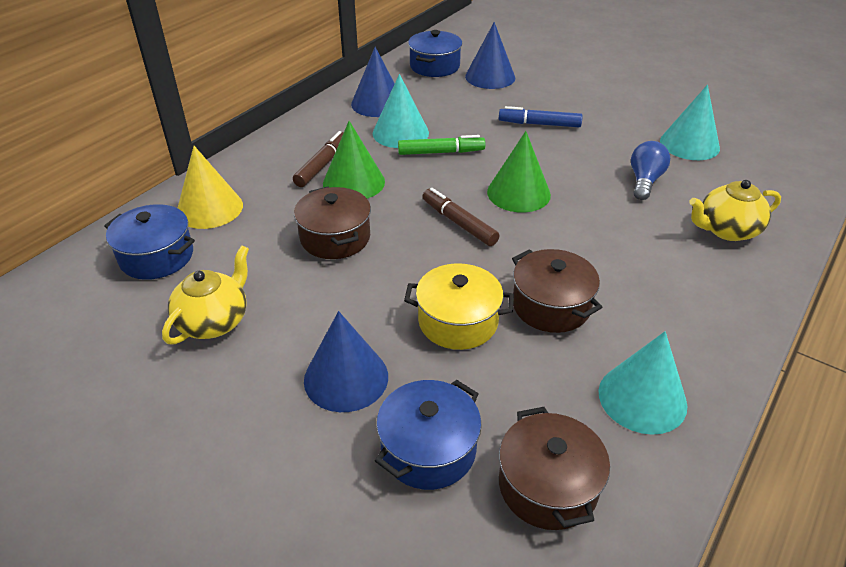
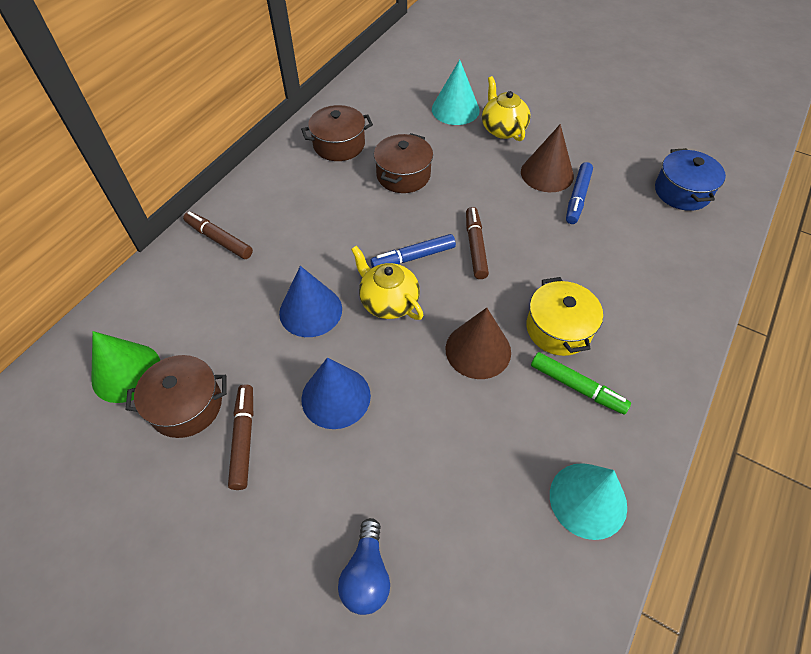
blue cone: [304,311,388,412] [351,47,395,117] [465,22,515,89] = 3 -> [279,266,342,337] [301,357,371,429] = 2
blue marker: [499,106,583,127] = 1 -> [370,234,456,268] [566,162,593,224] = 2
blue pot: [104,204,195,280] [375,380,482,490] [408,30,462,77] = 3 -> [655,148,726,211] = 1
brown cone: none = 0 -> [445,308,511,379] [521,124,574,192] = 2
brown marker: [293,131,344,187] [422,188,499,246] = 2 -> [183,211,253,259] [228,384,253,490] [466,207,489,279] = 3
green cone: [323,121,385,199] [487,131,551,212] = 2 -> [91,331,160,403] = 1
turquoise cone: [373,74,429,148] [598,331,688,435] [660,85,720,160] = 3 -> [432,60,480,125] [550,463,627,540] = 2
yellow cone: [178,146,243,229] = 1 -> none = 0

